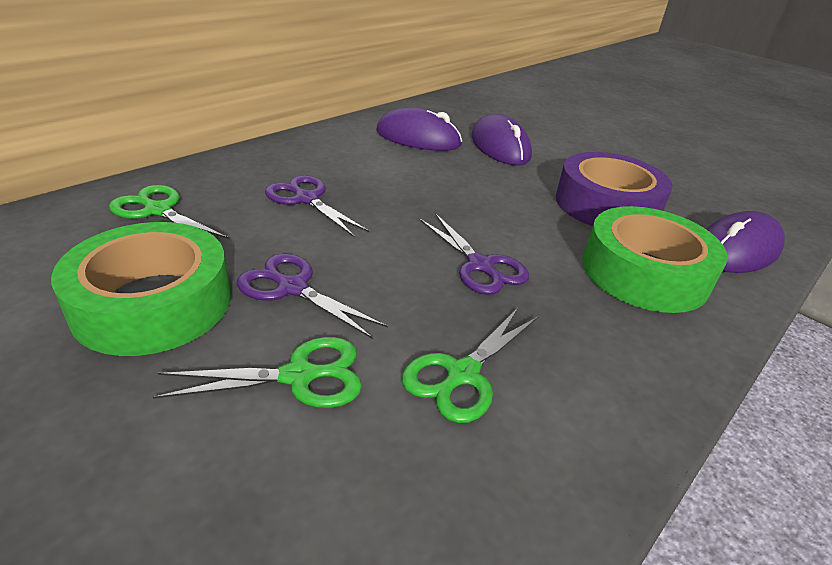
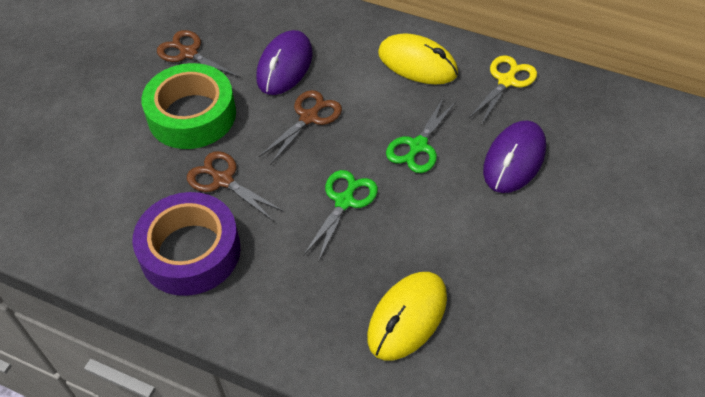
brown scissors: none = 0 -> [157,30,241,78] [187,151,284,221] [259,90,342,164] = 3
green scissors: [109,185,229,239] [153,337,362,408] [402,308,539,423] = 3 -> [303,170,378,262] [386,97,457,173] = 2
green tape: [51,222,231,356] [582,206,728,313] = 2 -> [142,63,236,149] = 1
purple mouse: [376,107,462,151] [472,114,532,166] [706,211,785,273] = 3 -> [256,30,313,95] [483,120,546,193] = 2
purple scissors: [237,254,388,339] [265,175,370,237] [419,213,529,295] = 3 -> none = 0
yellow mouse: none = 0 -> [367,272,447,360] [378,33,458,84] = 2
yellow scissors: none = 0 -> [468,55,537,125] = 1

